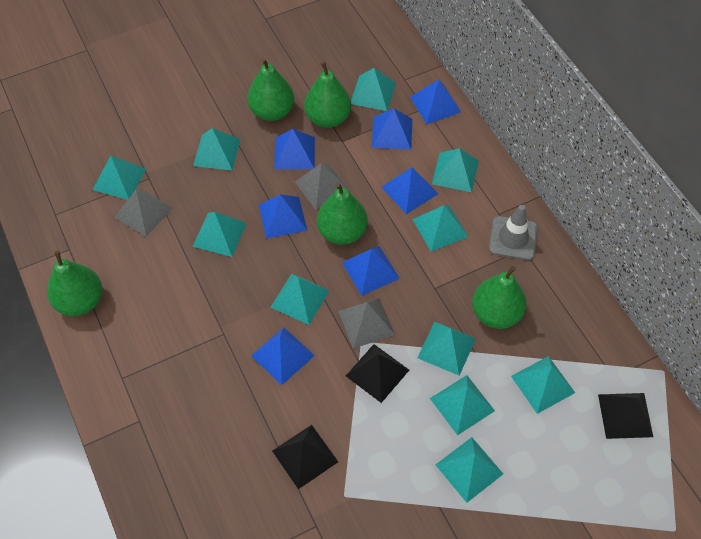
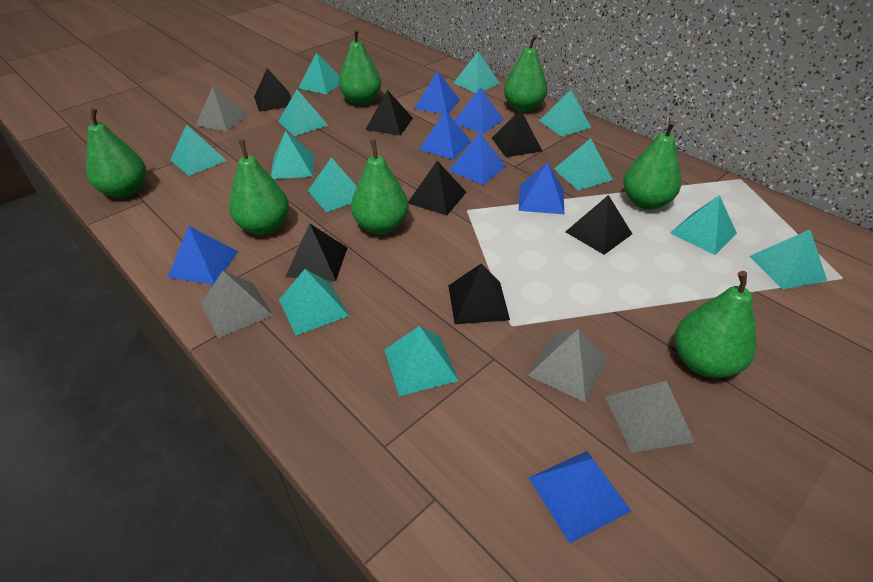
black pyramid: [272,425,338,489] [346,344,409,403] [598,393,653,439] = 3 -> [254,68,291,112] [286,224,347,281] [365,90,413,136] [408,161,466,215] [448,264,510,324] [492,109,542,157] [565,195,632,255] = 7
green pear: [47,251,102,316] [247,58,294,121] [304,61,351,128] [317,183,368,245] [472,266,527,329] = 5 -> [86,108,146,198] [229,140,289,235] [339,29,381,105] [351,140,409,235] [504,34,547,112] [623,121,681,210] [675,271,757,378] = 7
grey pyramid: [115,189,173,237] [295,163,350,210] [338,298,395,349] = 3 -> [196,86,248,132] [201,271,273,338] [528,329,607,403] [605,381,695,453] = 4
grey traffic cone: [489,205,538,260] = 1 -> none = 0
turquoise pyramid: [92,156,146,200] [192,212,247,257] [193,128,240,171] [271,273,330,325] [351,68,396,111] [412,205,468,252] [417,322,476,376] [430,375,495,435] [432,148,479,192] [436,437,503,503] [511,356,575,414] = 11 -> [170,124,227,176] [271,131,314,179] [278,90,328,136] [279,269,349,335] [298,52,340,94] [308,157,357,212] [384,326,459,396] [454,52,500,93] [539,90,591,137] [554,138,613,190] [670,195,737,255] [749,230,827,290] = 12

